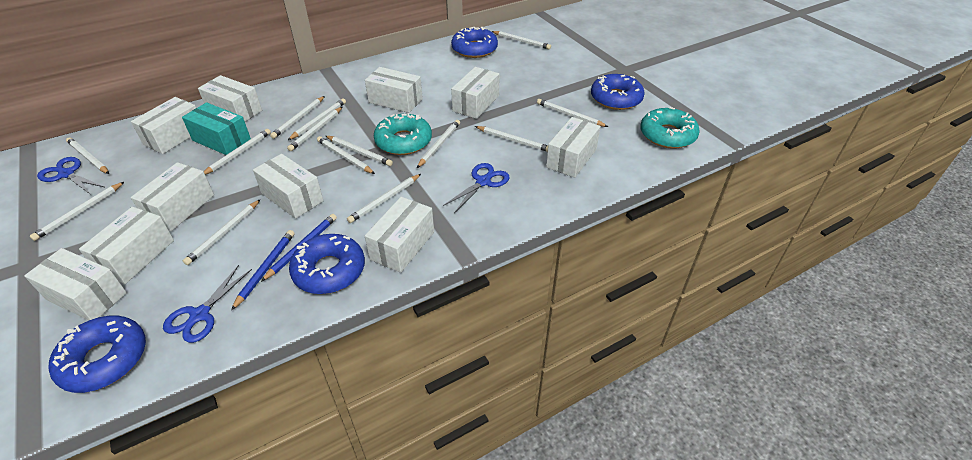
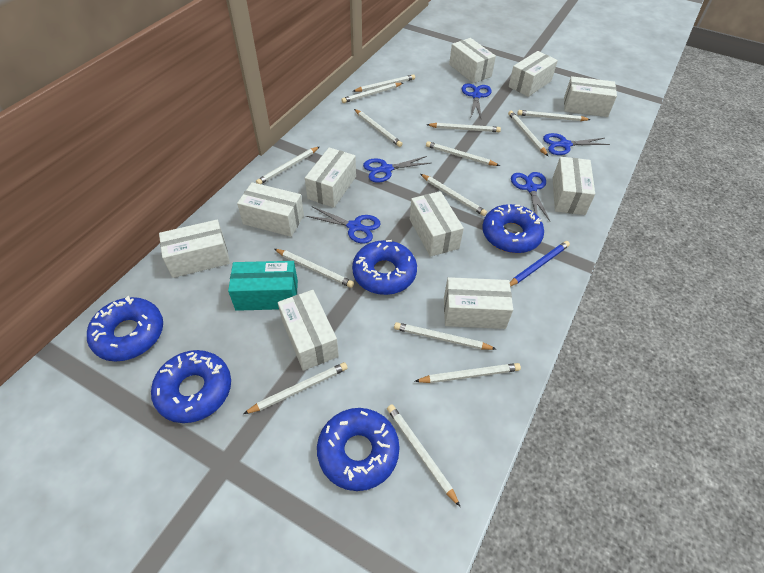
blue donut: [48,315,146,393] [289,234,365,294] [451,27,498,58] [591,74,645,110] = 4 -> [87,296,163,361] [151,350,231,423] [317,408,400,491] [352,240,417,295] [482,204,544,253] = 5
blue pencil: [231,230,295,311] [261,214,337,282] = 2 -> [510,241,570,287] = 1
blue scissors: [37,157,104,195] [163,265,252,343] [443,163,509,213] = 3 -> [306,207,380,244] [363,156,431,183] [462,83,492,120] [511,172,550,221] [543,133,610,155] = 5
turquoise donut: [374,113,432,155] [640,107,700,149] = 2 -> none = 0

